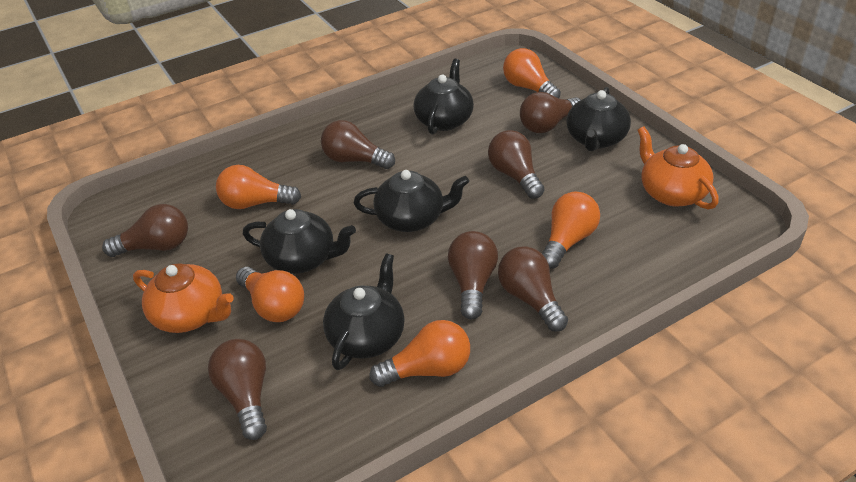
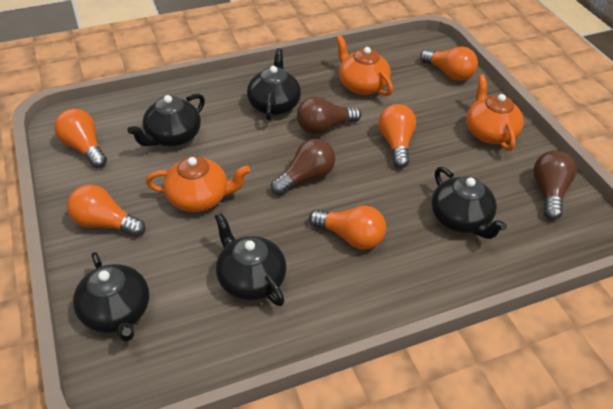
brown light bulb: [102,204,188,257] [208,339,267,440] [321,120,395,169] [448,231,498,320] [488,130,544,199] [498,246,568,332] [520,92,581,133] = 7 -> [271,139,335,195] [297,97,361,134] [533,150,576,220] = 3
orange teapot: [133,263,234,333] [637,126,719,209] = 2 -> [146,156,250,212] [336,35,393,96] [466,74,524,151] = 3

